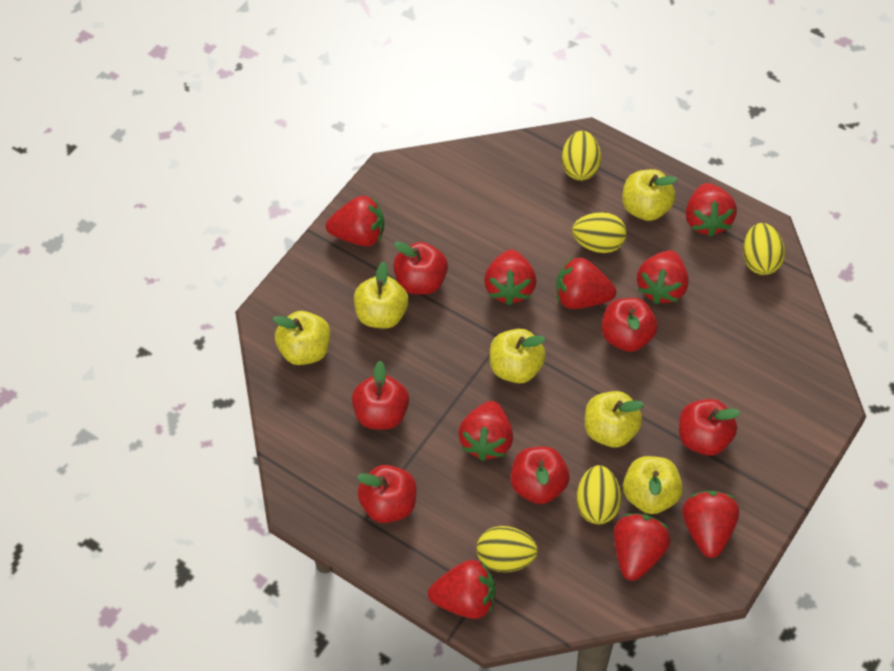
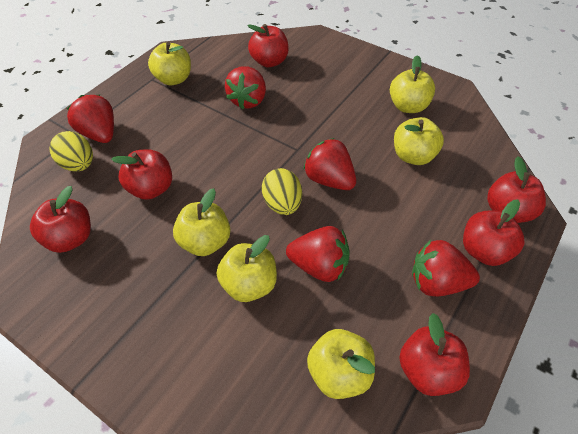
red strawberry: [326,196,384,247] [428,560,495,619] [458,401,513,461] [484,250,536,305] [556,257,616,309] [613,514,671,581] [637,250,689,304] [682,490,739,558] [686,183,737,237] = 9 -> [67,94,114,143] [225,66,266,109] [286,226,350,282] [303,138,356,190] [412,240,480,296] = 5
yellow egg: [477,526,538,572] [562,131,601,180] [572,212,627,253] [576,465,621,524] [743,223,785,275] = 5 -> [49,131,93,172] [262,168,302,215] = 2

